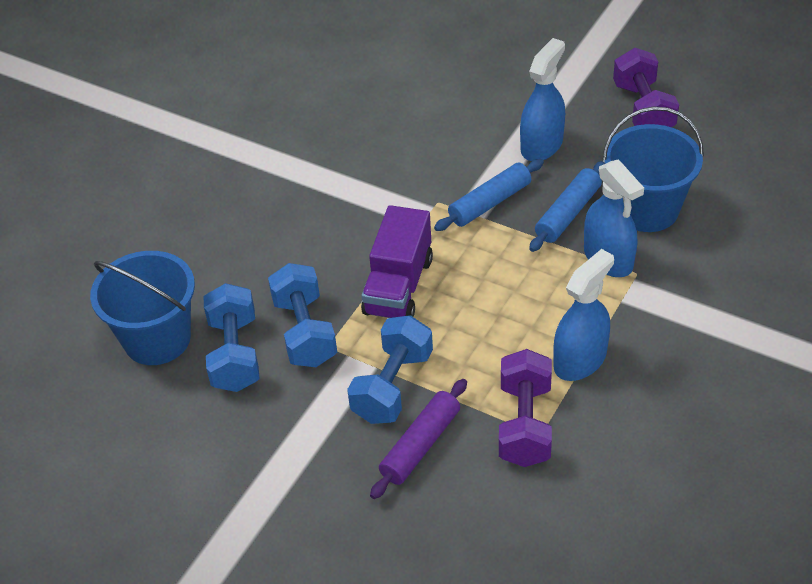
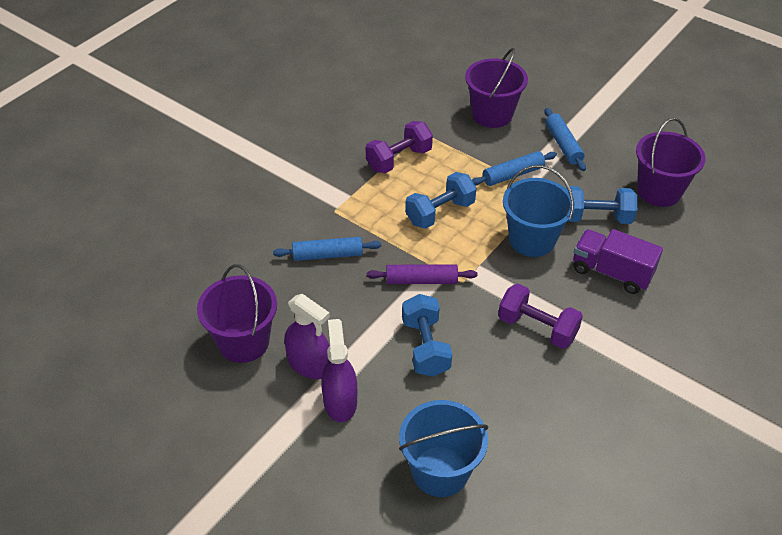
blue rolling pin: [434,159,544,231] [529,161,605,252] = 2 -> [273,237,381,261] [472,151,557,186] [544,108,586,171] = 3
blue spray bottle: [520,38,565,161] [553,249,614,381] [584,159,644,277] = 3 -> none = 0
purple bucket: none = 0 -> [197,264,277,363] [465,48,528,128] [636,118,706,207] = 3
purple spray bottle: none = 0 -> [285,294,330,379] [321,319,357,422] = 2

